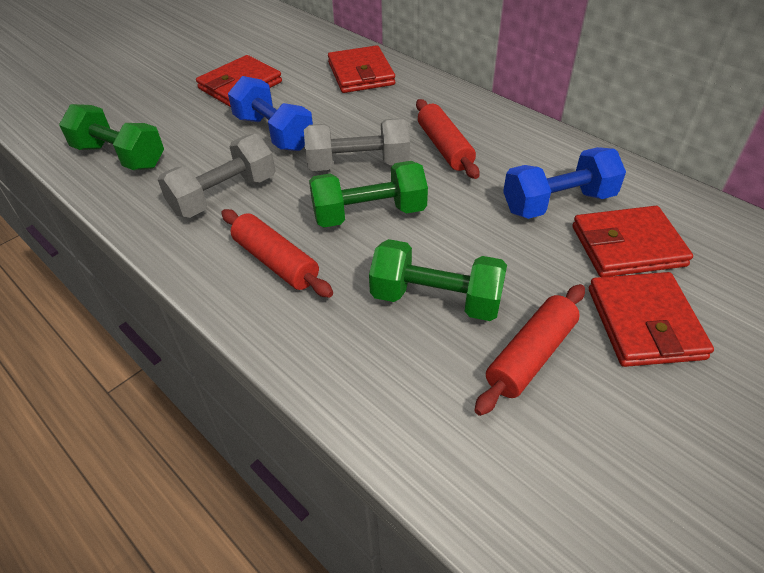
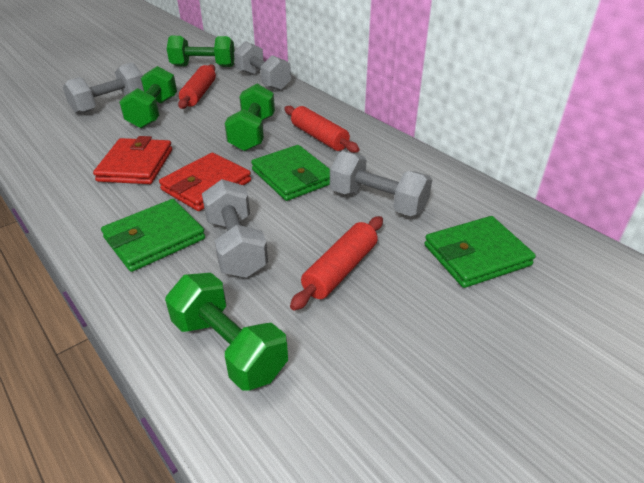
blue dumbbell: [228,76,313,151] [503,147,626,219] = 2 -> none = 0
green dumbbell: [59,104,164,170] [309,161,428,228] [369,239,507,321] = 3 -> [119,66,177,128] [165,273,288,391] [167,36,235,67] [225,84,275,151] = 4
green wallet: none = 0 -> [101,199,205,272] [251,145,330,201] [424,216,536,288] = 3
grey dumbbell: [158,134,276,218] [304,118,410,171] = 2 -> [63,63,144,114] [202,179,268,278] [234,41,291,91] [330,151,432,216] = 4
red wallet: [196,55,282,107] [328,45,395,93] [572,206,693,277] [589,272,714,367] = 4 -> [93,136,172,184] [159,153,251,211] = 2

